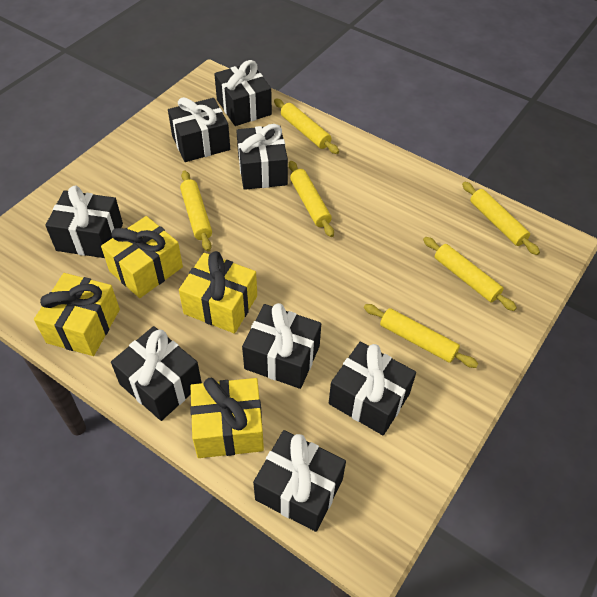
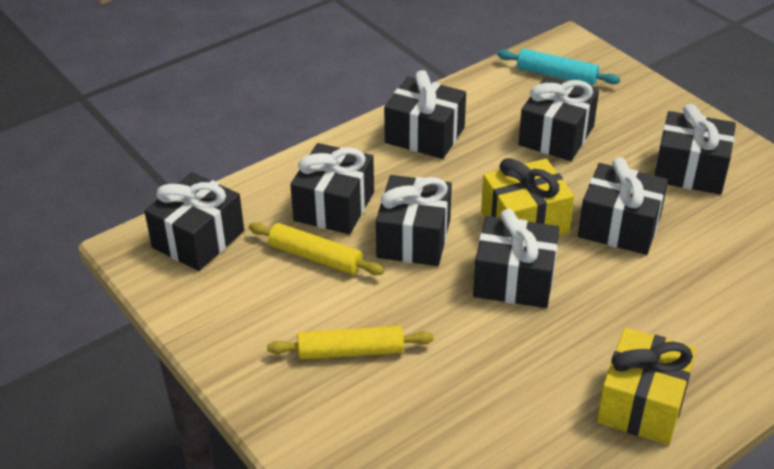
turquoise rolling pin: none = 0 -> [497,49,620,85] = 1
yellow gift: [34,273,120,356] [101,216,183,298] [179,251,257,333] [190,378,264,458] = 4 -> [481,158,574,235] [597,327,696,445] = 2
yellow rolling pin: [180,171,212,252] [274,99,339,154] [288,161,334,237] [364,304,478,368] [423,237,517,311] [462,182,540,255] = 6 -> [249,222,385,275] [267,326,434,359] = 2

